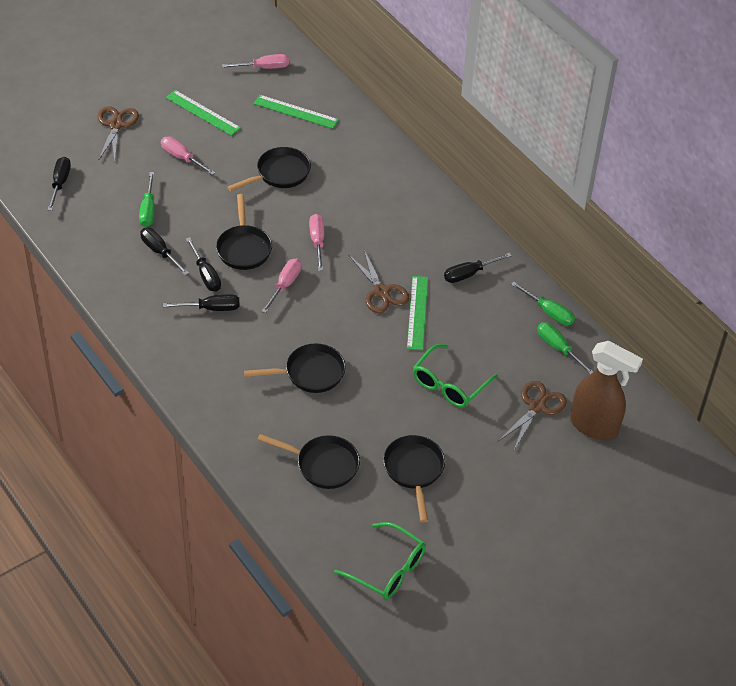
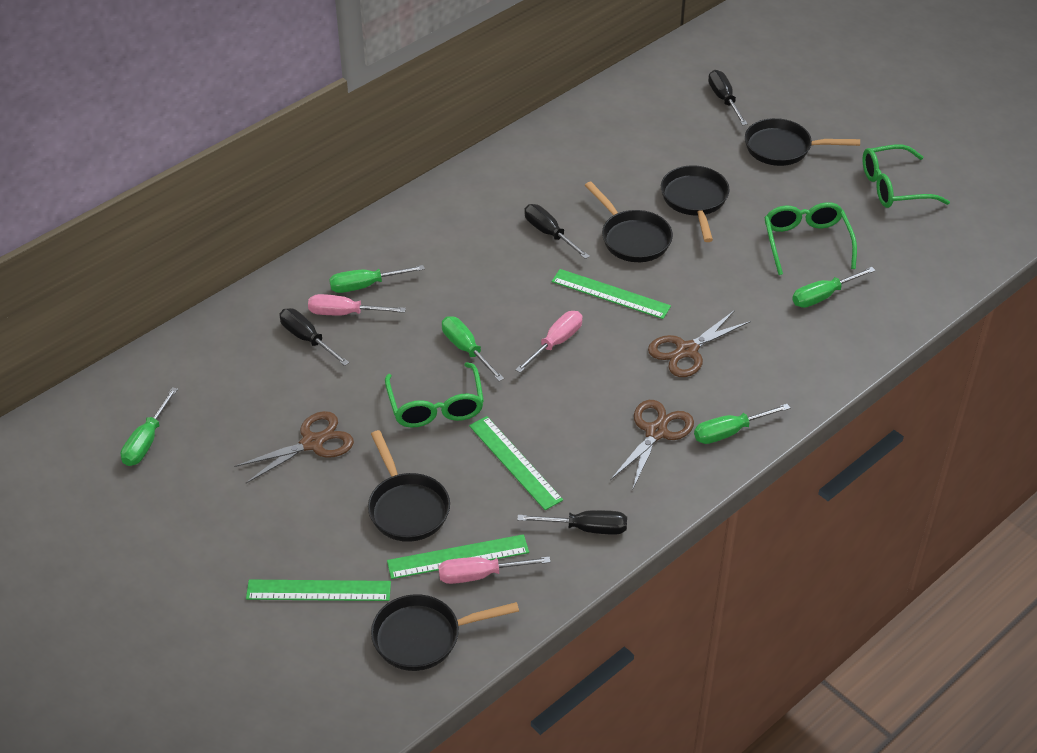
black screwdriver: [48,157,71,211] [140,228,189,275] [163,294,240,311] [186,237,221,292] [444,253,512,283] = 5 -> [279,308,349,366] [517,510,627,535] [524,204,590,259] [708,70,748,125] = 4
brown spray bottle: [570,341,643,440] = 1 -> none = 0
green glasses: [334,522,426,600] [413,344,498,408] = 2 -> [385,362,484,428] [764,202,857,275] [862,144,950,208] = 3
green ruler: [166,90,241,136] [254,95,339,129] [407,276,428,350] = 3 -> [246,580,391,601] [387,534,529,579] [469,416,563,510] [552,269,671,319] = 4
green screwdriver: [139,172,155,227] [511,282,575,326] [537,322,593,374] = 3 -> [121,387,178,466] [329,265,425,293] [442,316,504,381] [694,404,790,444] [792,267,876,308] = 5
pink screwdriver: [161,137,215,175] [222,54,289,69] [261,259,301,313] [309,214,324,271] = 4 -> [308,294,406,315] [438,557,551,584] [515,311,582,373] = 3

